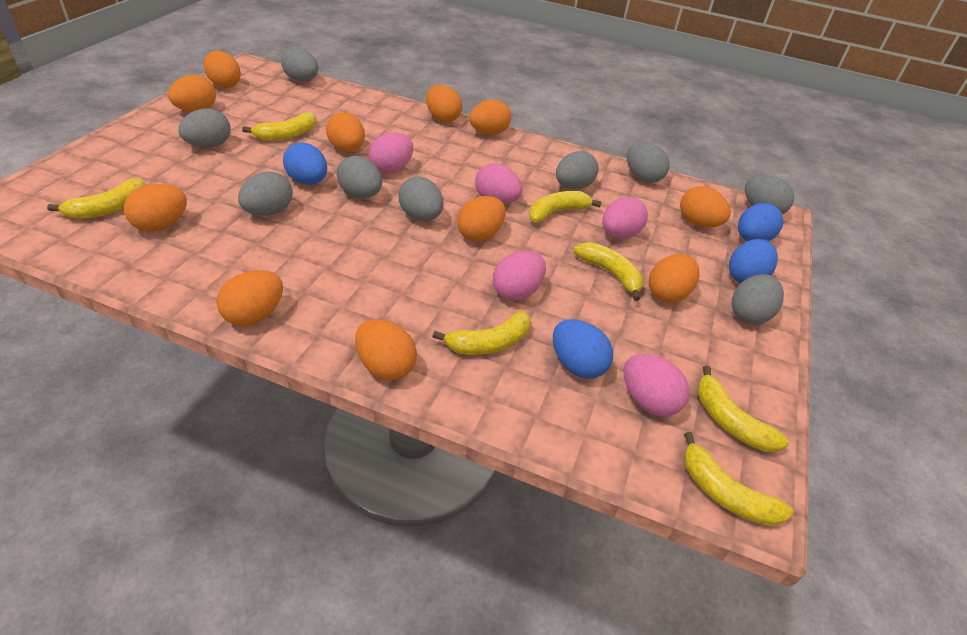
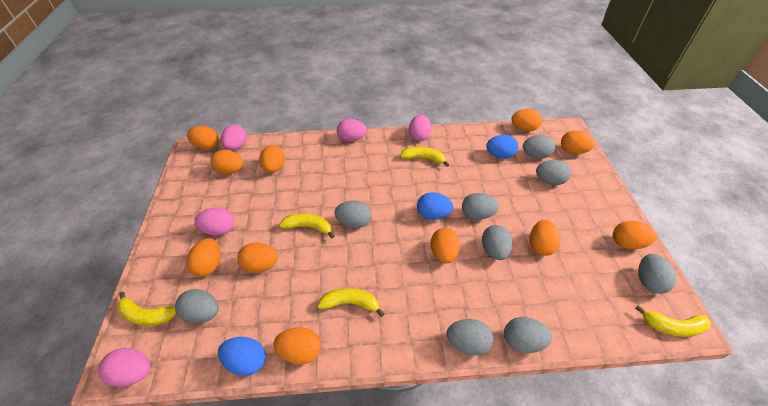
blue egg: [283,142,327,185] [553,319,613,379] [729,239,778,283] [738,203,784,241] = 4 -> [218,337,265,376] [417,192,453,219] [486,135,518,158] = 3
yellow banana: [47,178,146,219] [242,112,316,141] [432,311,531,355] [529,191,602,222] [573,242,643,301] [684,432,794,526] [697,366,789,452] = 7 -> [117,292,176,326] [279,213,334,238] [317,288,384,317] [400,147,449,167] [635,305,711,337] = 5

